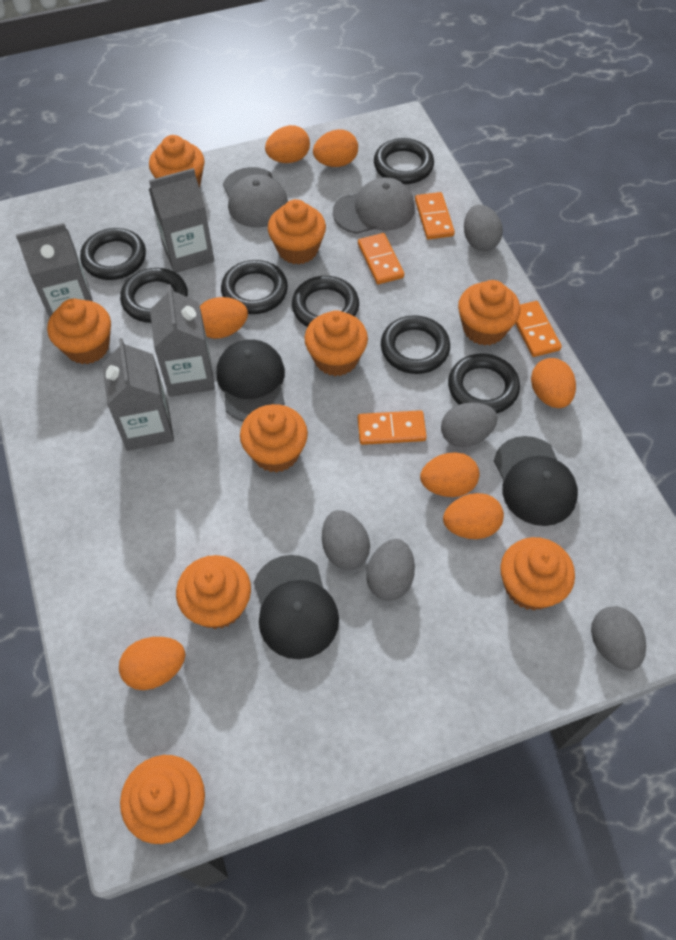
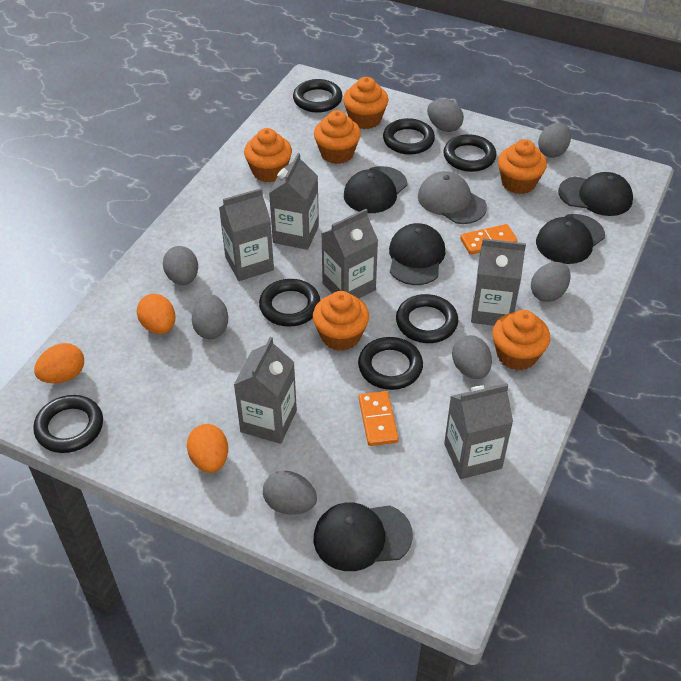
black cap: [216,339,285,422] [254,555,339,659] [494,436,578,526] = 3 -> [314,502,413,571] [344,166,407,213] [389,223,445,285] [536,214,605,264] [558,172,633,216] = 5
grey cap: [223,167,288,228] [333,177,415,234] = 2 -> [418,171,487,224] = 1
grey carton: [16,223,93,318] [102,338,174,451] [149,168,214,273] [150,284,215,397] = 4 -> [219,188,274,281] [234,337,297,444] [269,153,319,250] [321,209,378,298] [444,383,513,479] [471,239,526,326] = 6
grey egg: [322,510,370,570] [366,539,415,601] [441,403,498,447] [464,204,503,251] [591,606,646,670] = 5 -> [163,246,198,285] [192,294,228,339] [263,471,317,515] [427,99,464,132] [452,335,492,379] [531,262,571,302] [538,123,571,158] = 7
orange cupcake: [47,299,111,364] [120,755,205,844] [149,135,205,189] [176,555,251,629] [240,404,308,473] [268,199,326,265] [304,310,368,376] [458,280,520,346] [500,537,575,611] = 9 -> [244,128,292,183] [313,291,369,351] [314,110,361,164] [343,77,388,129] [492,310,550,370] [498,139,547,194] = 6
orange domino: [358,233,404,284] [358,410,427,445] [415,192,455,240] [515,301,562,357] = 4 -> [359,391,399,446] [460,224,518,255] = 2
orange egg: [119,637,185,690] [200,297,248,339] [265,125,310,163] [313,129,358,167] [420,452,480,497] [443,493,504,539] [531,358,576,408] = 7 -> [34,343,84,383] [137,294,175,334] [187,424,228,473] = 3

